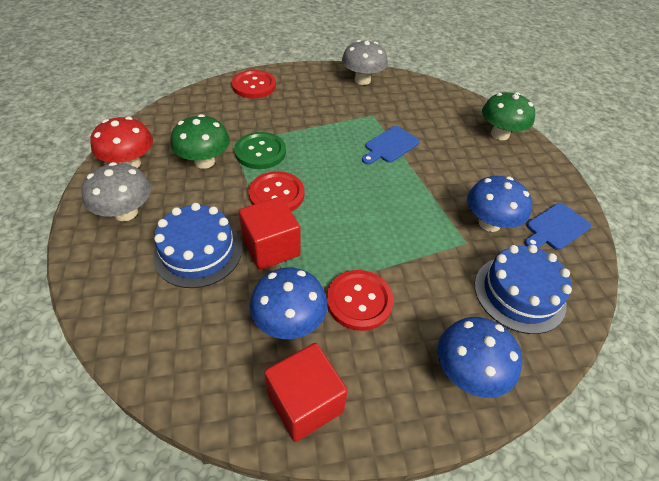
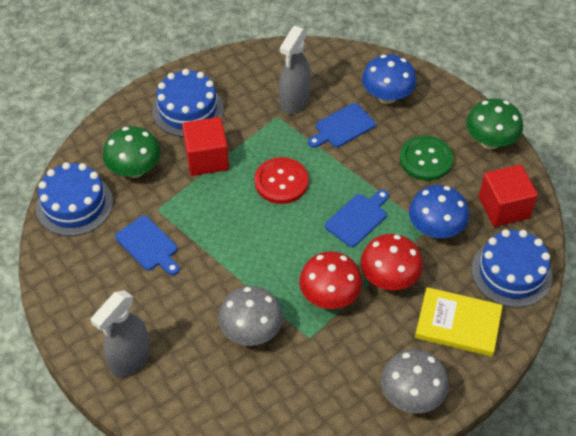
blue cake: [153,203,242,288] [475,245,572,334] = 2 -> [36,162,113,236] [152,69,224,137] [471,229,552,308] = 3
blue cutting board: [362,126,420,165] [524,203,591,250] = 2 -> [115,216,180,275] [308,103,376,148] [325,190,389,247] = 3
blue mushroom: [250,267,327,339] [438,317,522,398] [467,176,532,232] = 3 -> [362,54,417,104] [409,185,469,238] = 2
grey spray bottle: none = 0 -> [91,290,150,377] [279,26,311,114] = 2
red button: [232,70,276,99] [249,171,304,212] [327,270,393,331] = 3 -> [254,157,309,204] = 1
red mushroom: [90,117,153,168] = 1 -> [299,252,363,309] [360,234,423,290] = 2
yellow book: none = 0 -> [415,287,503,357] = 1

